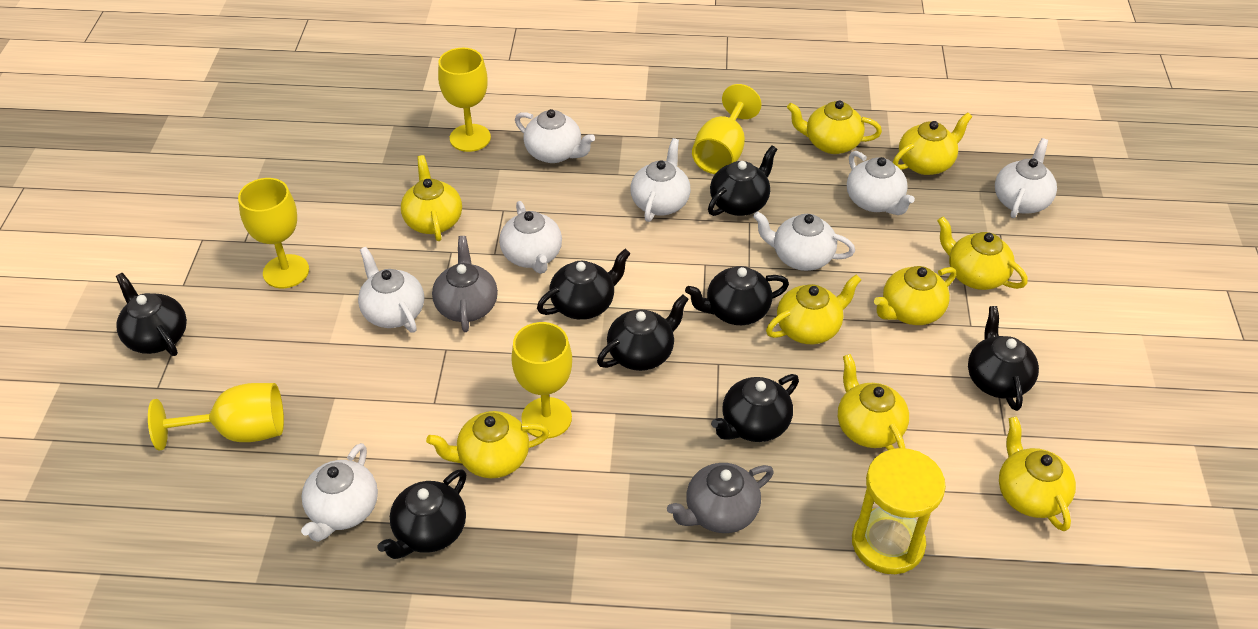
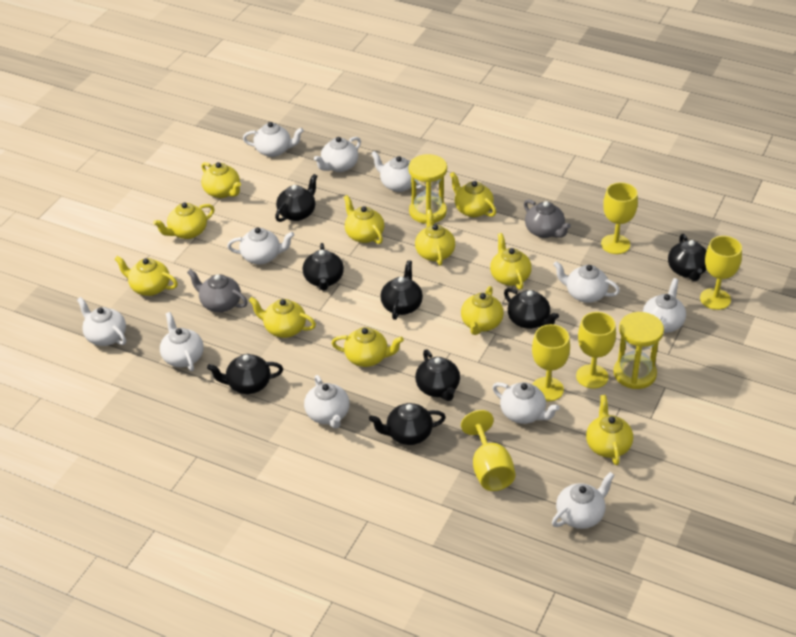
white teapot: [301,443,378,542] [358,247,424,333] [499,201,562,274] [515,109,595,163] [630,138,691,222] [753,211,855,271] [847,151,915,215] [995,138,1057,218] = 8 -> [77,297,126,346] [160,312,204,371] [227,227,294,265] [243,122,304,157] [304,375,350,429] [314,137,361,172] [371,151,423,192] [492,382,560,424] [552,472,615,529] [553,261,620,303] [643,278,686,333] = 11
yellow hourglass: [852,448,946,574] = 1 -> [408,154,447,224] [614,312,664,389] = 2
yellow teapot: [401,155,462,241] [426,411,549,478] [766,274,862,344] [787,100,882,154] [838,354,909,450] [874,266,956,325] [893,112,972,175] [937,217,1028,290] [999,416,1076,531] = 9 -> [114,256,178,296] [153,202,215,239] [201,162,241,198] [248,297,316,338] [332,327,404,367] [344,195,384,244] [415,209,455,266] [450,172,496,217] [461,286,504,335] [490,233,532,290] [586,395,633,465] = 11

